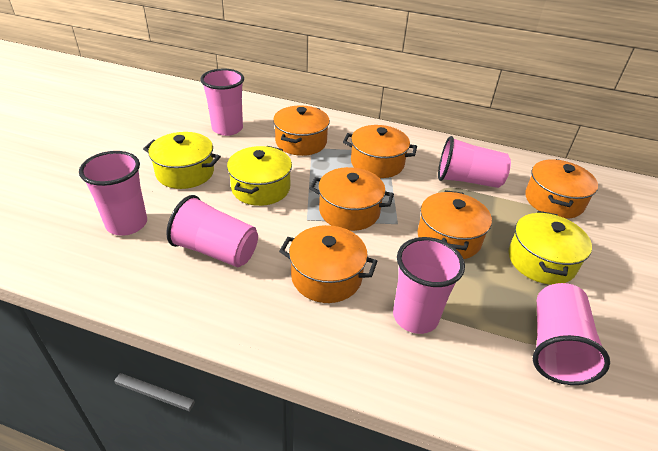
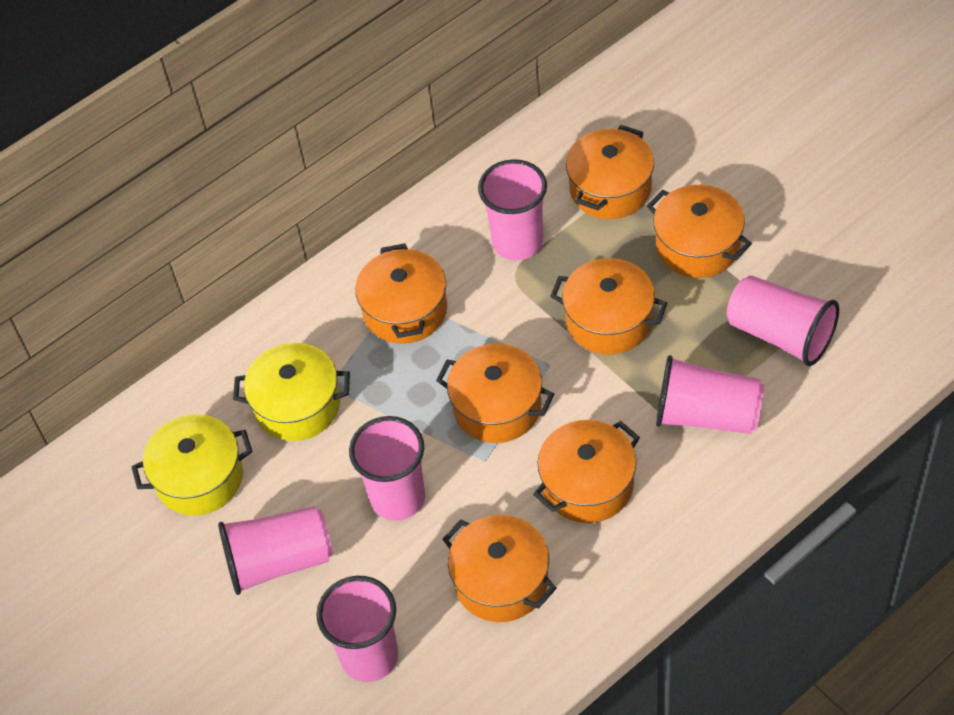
orange pot: [273,105,330,156] [279,225,378,303] [309,167,394,231] [343,125,417,178] [418,190,492,259] [525,159,598,219] = 6 -> [355,244,447,344] [436,344,554,443] [443,515,556,622] [533,420,640,523] [550,258,667,354] [566,125,654,219] [647,185,752,278] = 7
yellow pot: [143,132,221,189] [227,146,292,206] [508,211,592,285] = 3 -> [132,414,252,516] [233,343,350,441] = 2

